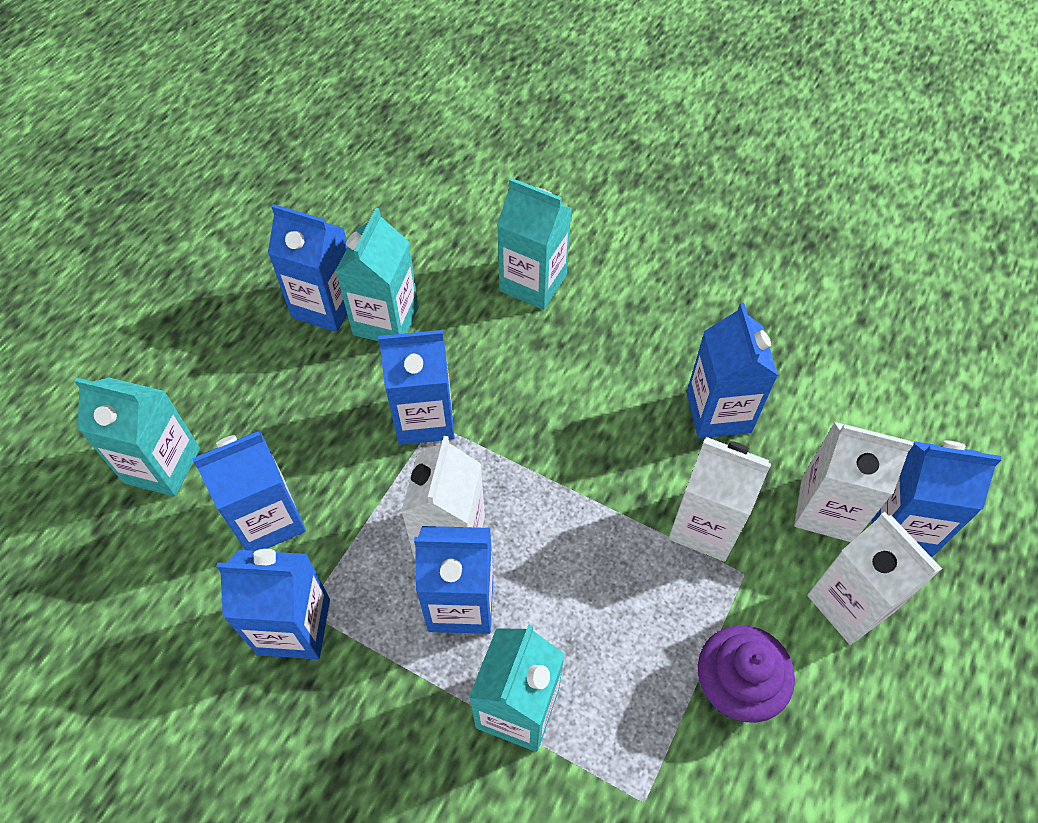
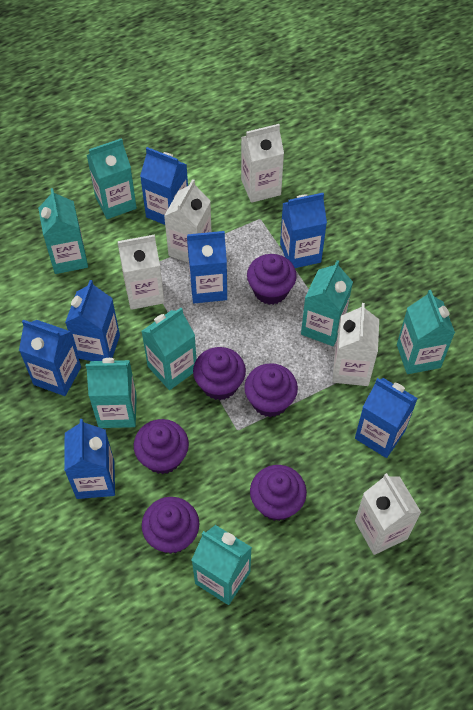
purple cupcake: [698,625,795,723] = 1 -> [134,419,189,474] [142,497,199,554] [193,347,246,400] [244,363,298,417] [247,254,297,305] [250,465,307,521] = 6
turquoise carton: [74,377,200,497] [335,208,419,341] [469,624,565,752] [497,178,572,310] = 4 -> [38,188,88,274] [86,358,137,428] [87,138,137,219] [141,308,196,390] [192,525,252,605] [301,260,353,346] [397,290,455,374] = 7
white carton: [401,436,485,559] [669,437,771,562] [794,422,914,542] [807,512,942,645] = 4 -> [118,234,164,310] [164,179,212,263] [241,124,284,203] [332,303,379,386] [355,473,421,555] = 5

